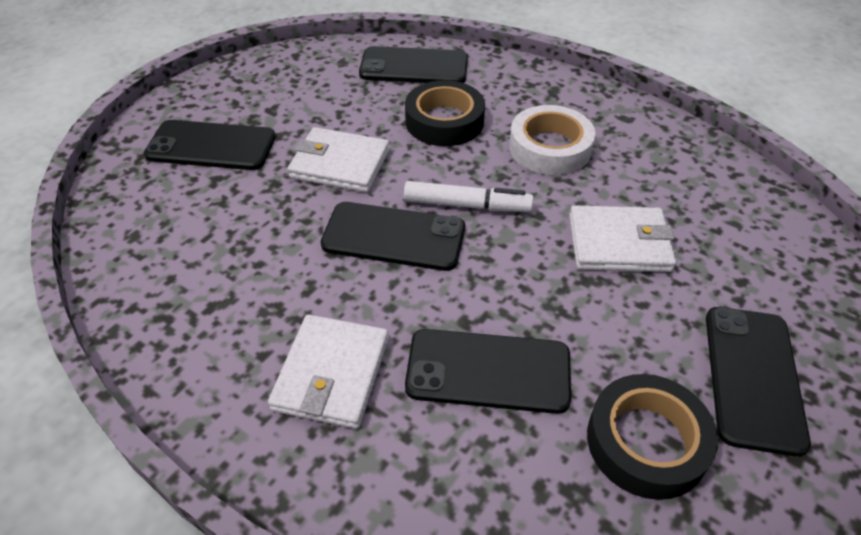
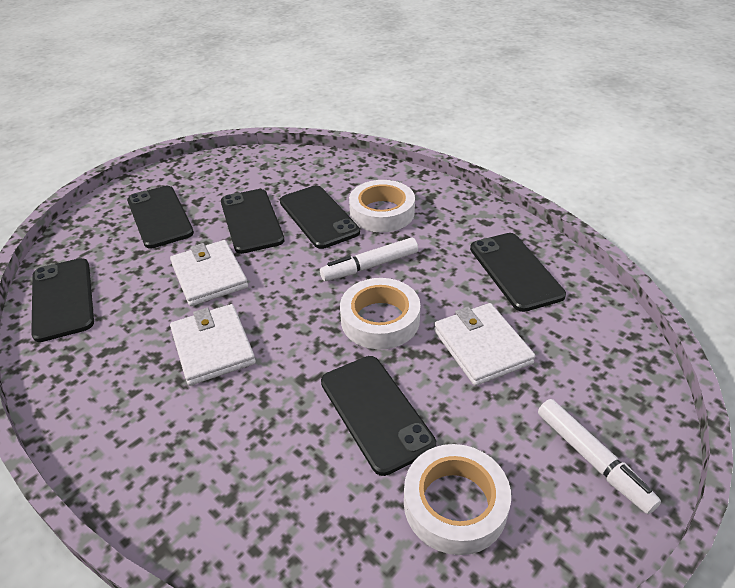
black phone: [144,120,276,170] [321,202,465,271] [359,46,468,83] [405,329,571,414] [706,307,811,457] = 5 -> [31,258,94,342] [127,186,194,249] [221,189,284,254] [280,185,360,249] [321,356,436,476] [470,233,566,312] = 6
black tape: [405,80,485,146] [587,374,718,500] = 2 -> none = 0
white marker: [404,181,534,212] = 1 -> [320,238,418,281] [538,399,661,514] = 2
white tape: [509,105,596,175] = 1 -> [340,278,420,350] [349,180,415,232] [404,444,511,555] = 3

